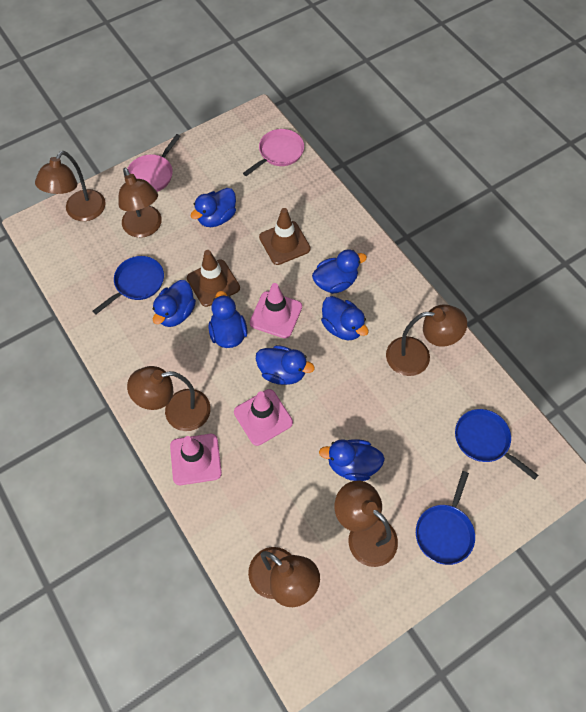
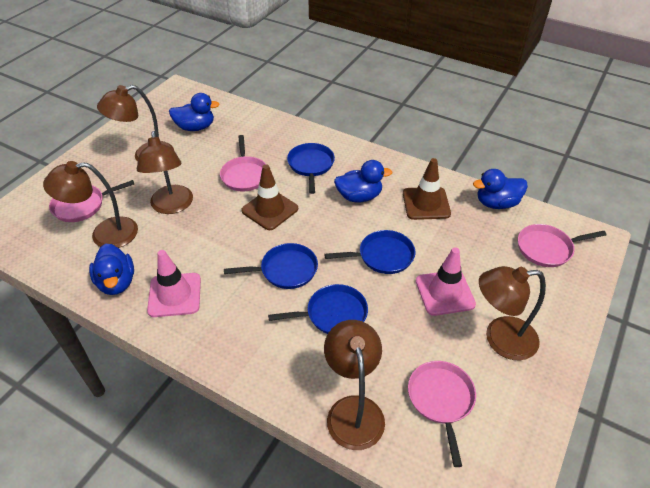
blue duck: [153,280,196,327] [191,188,236,227] [208,291,248,348] [256,345,315,385] [312,249,367,294] [319,439,385,481] [321,296,369,340] = 7 -> [89,244,134,295] [169,93,220,131] [334,160,392,202] [473,169,528,209] = 4
blue pan: [93,256,164,314] [416,471,475,565] [455,409,539,480] = 3 -> [224,243,318,289] [268,284,368,334] [287,143,335,194] [324,230,415,274] = 4
brown lamp: [35,151,106,221] [118,168,162,238] [127,366,211,431] [248,547,320,607] [335,481,398,567] [386,304,467,376] = 6 -> [43,161,138,248] [97,85,174,162] [137,131,193,214] [324,320,385,450] [479,266,546,360] = 5
pink pan: [127,134,181,192] [243,129,304,176] = 2 -> [49,180,134,222] [220,135,266,191] [408,361,476,467] [518,224,607,267] = 4
pink traffic cone: [170,434,222,485] [234,389,293,446] [250,283,302,338] = 3 -> [147,250,201,317] [416,248,476,316] = 2

